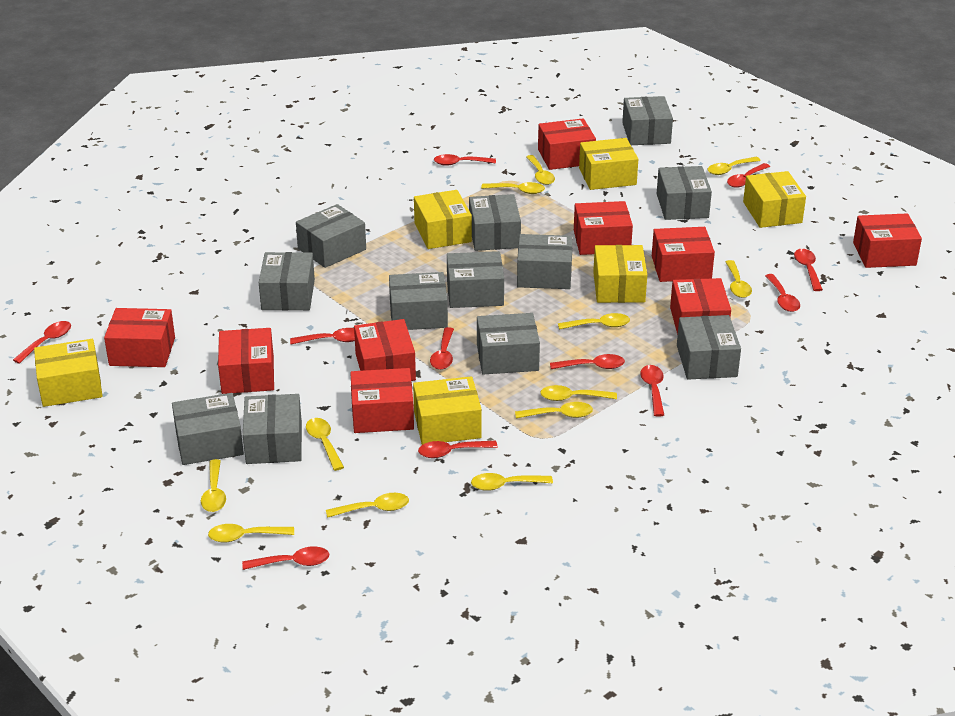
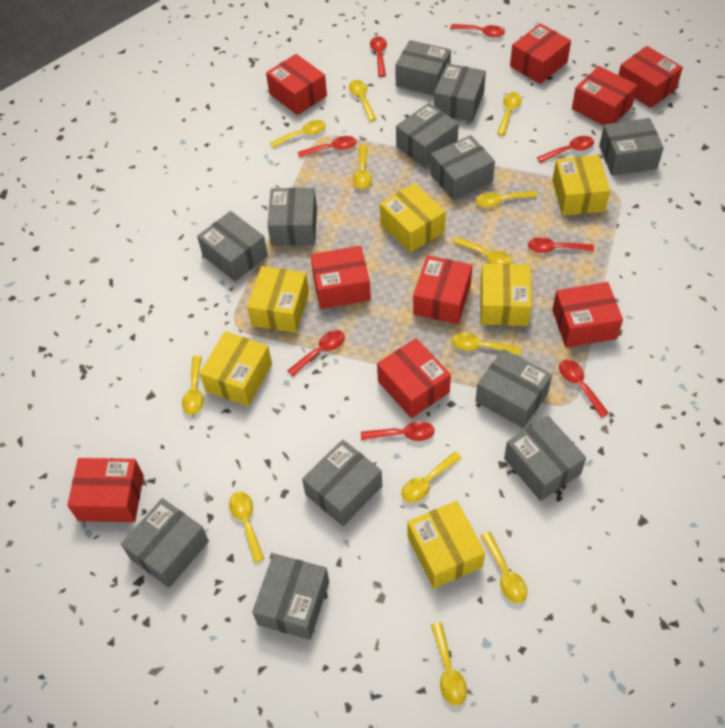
red spoon: [13,321,71,364] [242,546,330,570] [290,328,355,345] [418,441,498,458] [430,327,454,370] [434,154,496,166] [550,354,625,369] [640,365,664,417] [727,163,770,188] [765,274,800,312] [794,249,823,291] = 11 -> [287,330,345,377] [298,136,357,158] [361,421,435,441] [370,36,387,77] [450,24,505,37] [528,237,594,253] [537,136,594,163] [559,360,609,418] = 8

